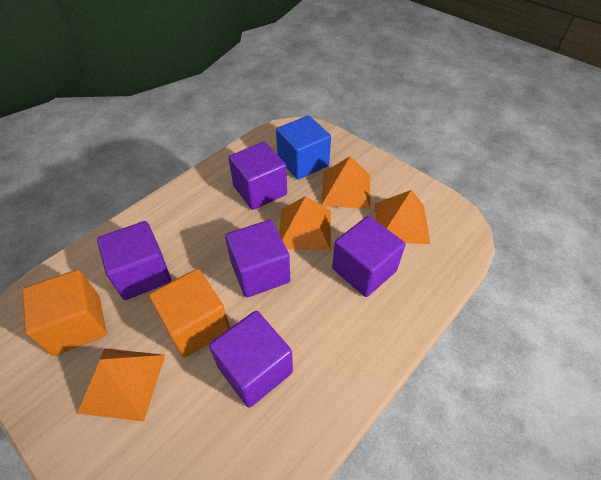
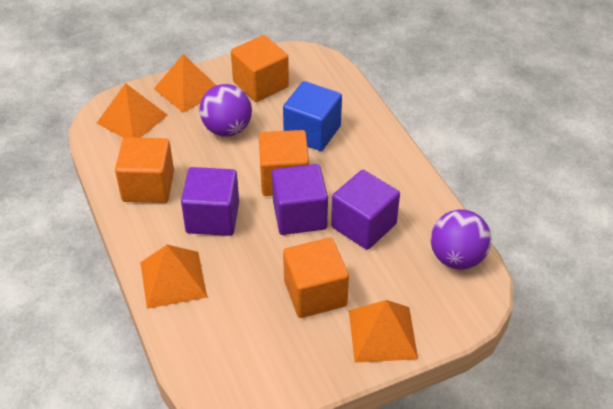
orange cube: [22,270,107,356] [149,269,230,358] = 2 -> [115,137,174,203] [231,35,289,102] [259,130,309,196] [283,237,349,318] = 4
purple ball: none = 0 -> [199,84,252,137] [431,210,491,269] = 2
purple cube: [97,221,171,300] [209,311,293,408] [225,220,290,298] [228,142,287,210] [332,216,405,297] = 5 -> [181,167,239,236] [272,164,328,235] [331,170,400,250] = 3

